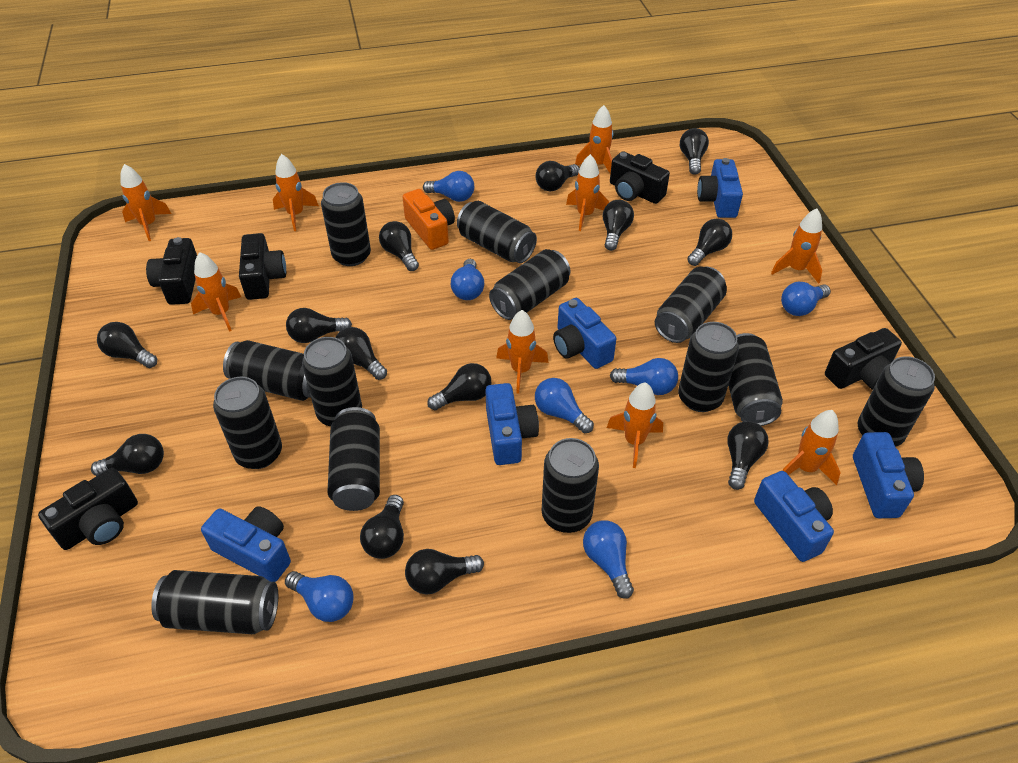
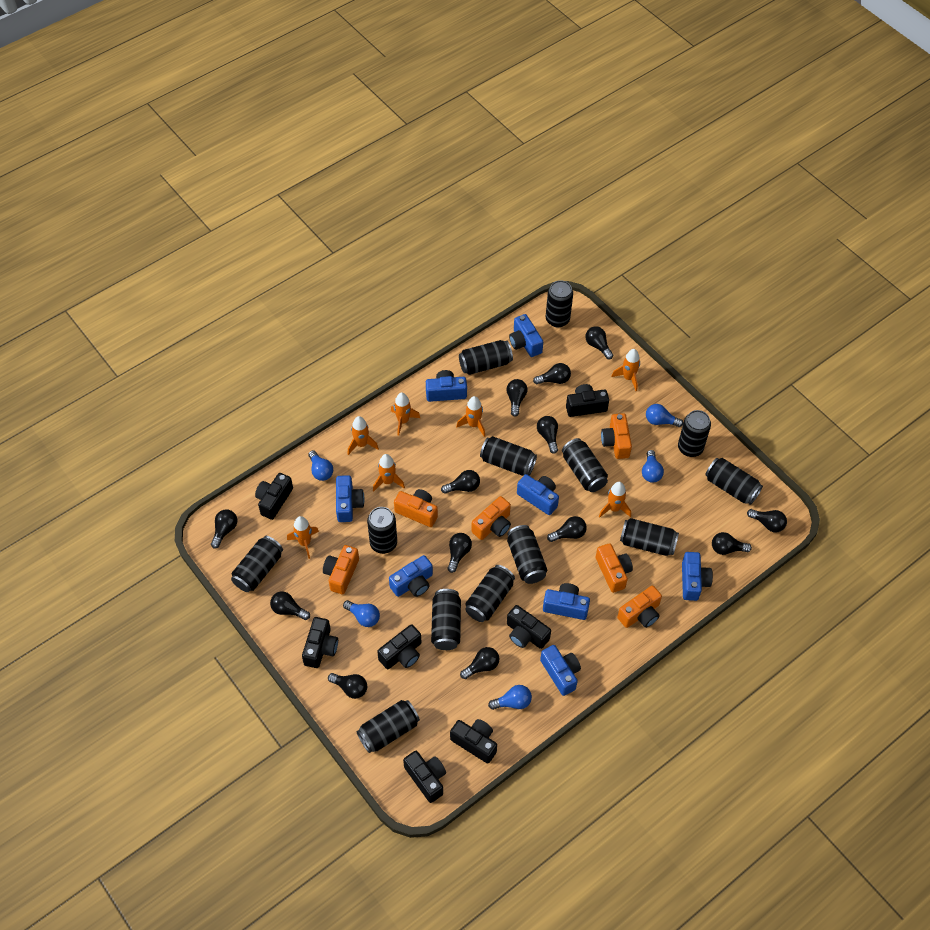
black camera: [38,468,138,550] [146,237,197,305] [239,233,286,300] [610,151,670,204] [825,328,902,390] = 5 -> [255,473,293,520] [302,617,338,668] [377,624,422,669] [403,751,446,803] [450,719,497,764] [507,605,551,649] [566,384,609,417] = 7
blue camera: [201,506,291,582] [486,383,539,465] [553,298,616,369] [697,158,743,218] [754,471,834,562] [853,432,924,518] = 6 -> [336,475,365,522] [389,555,433,597] [426,370,467,402] [509,314,543,357] [517,474,559,515] [540,645,581,696] [543,583,590,620] [682,552,713,601] = 8
blue light bulb: [285,571,354,622] [423,171,474,202] [451,259,484,300] [535,378,594,433] [583,520,634,599] [610,358,678,395] [781,282,831,316] = 7 -> [308,450,333,481] [343,600,380,627] [488,685,532,710] [642,450,664,483] [646,404,683,427] = 5
orange camera: [402,189,455,250] = 1 -> [323,545,359,594] [394,489,438,527] [471,496,511,540] [596,543,633,593] [601,413,632,459] [617,586,662,628] = 6
orange rocket: [120,164,171,241] [191,252,241,332] [273,154,319,231] [496,310,549,394] [566,154,609,231] [575,105,613,173] [607,382,663,468] [771,208,822,284] [782,410,841,485] = 9 -> [287,516,319,559] [348,416,379,455] [373,454,405,491] [391,392,420,436] [456,396,485,437] [599,482,631,517] [611,349,640,391] = 7

